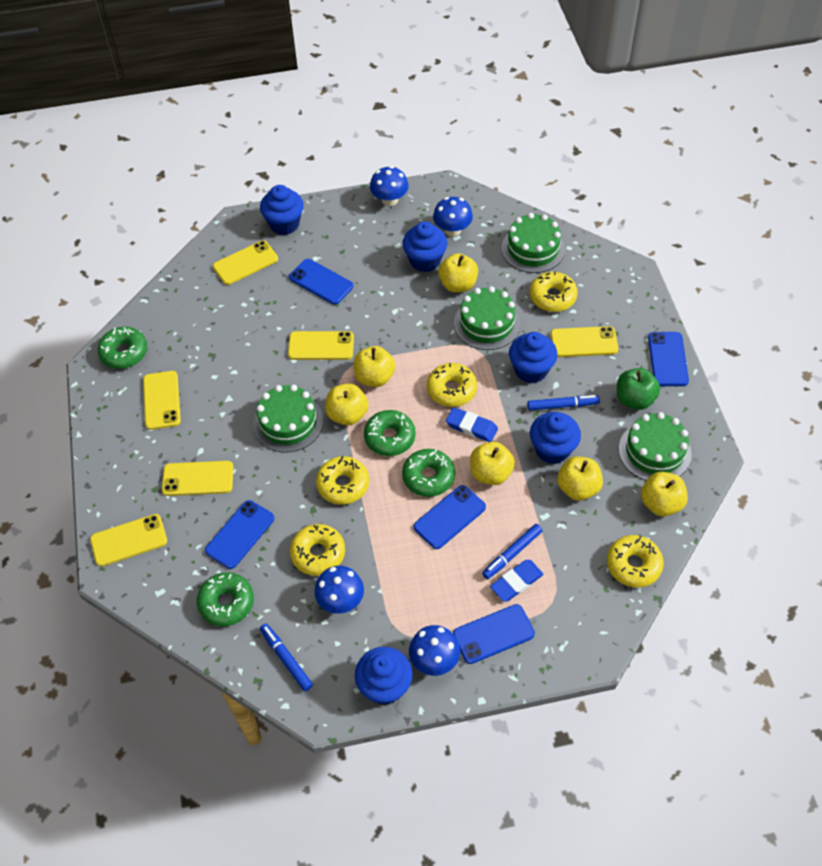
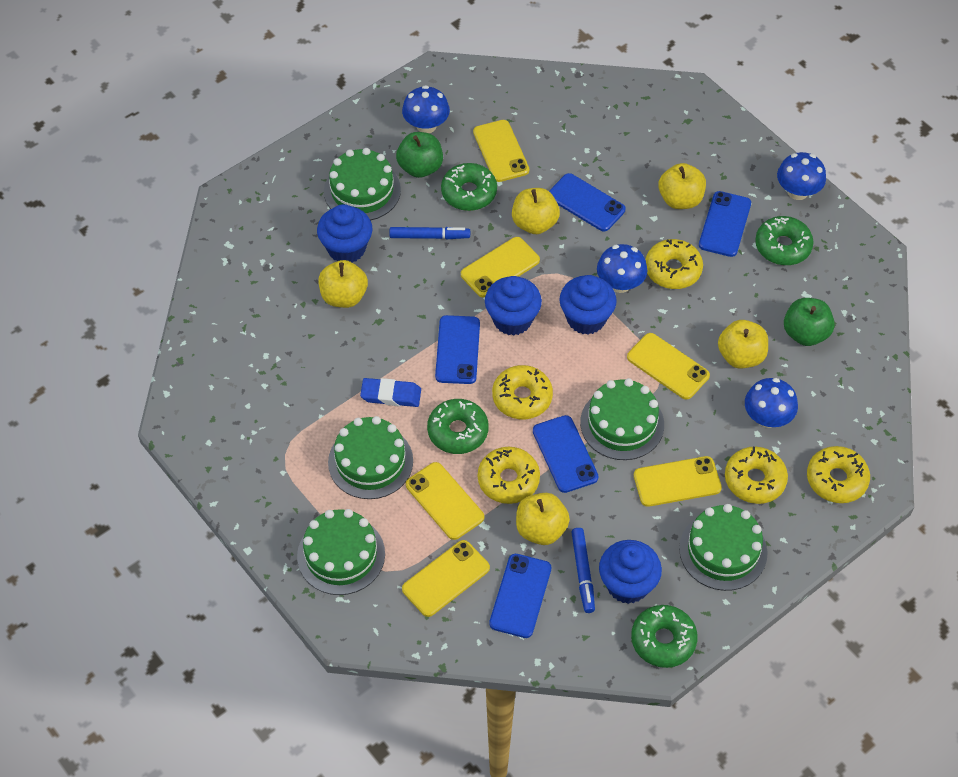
blue cupcake: [260,185,304,235] [355,647,412,705] [402,222,447,272] [509,332,558,383] [530,412,581,464] = 5 -> [317,204,372,263] [485,276,542,336] [559,275,617,335] [599,540,662,604] = 4
blue eraser: [446,407,498,442] [490,560,544,602] = 2 -> [360,378,421,407] = 1
blue marker: [260,624,313,691] [482,524,542,579] [527,395,600,411] = 3 -> [389,227,470,239] [571,528,595,613] = 2
green apple: [617,368,660,410] = 1 -> [396,132,443,178] [784,298,835,346] = 2
green cake: [253,385,323,452] [454,286,520,350] [501,213,565,273] [619,412,692,481] = 4 -> [297,509,385,595] [324,148,401,220] [328,416,413,499] [580,378,664,460] [679,504,768,591] = 5
yellow apple: [325,383,369,425] [353,346,396,387] [438,253,478,292] [470,442,515,485] [557,456,603,500] [641,472,688,516] = 6 -> [319,260,368,308] [512,188,560,234] [516,493,570,545] [658,163,706,209] [718,320,768,369] = 5

